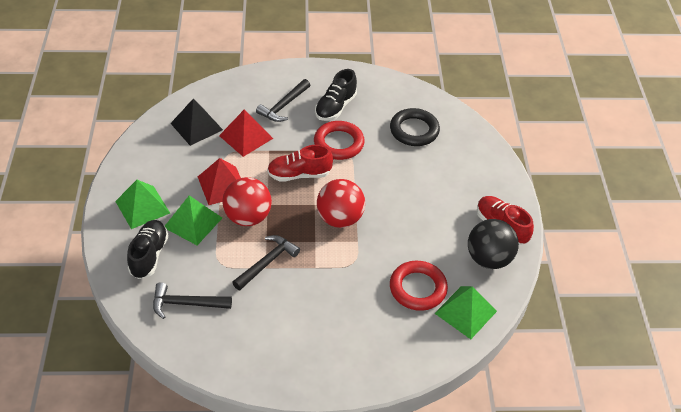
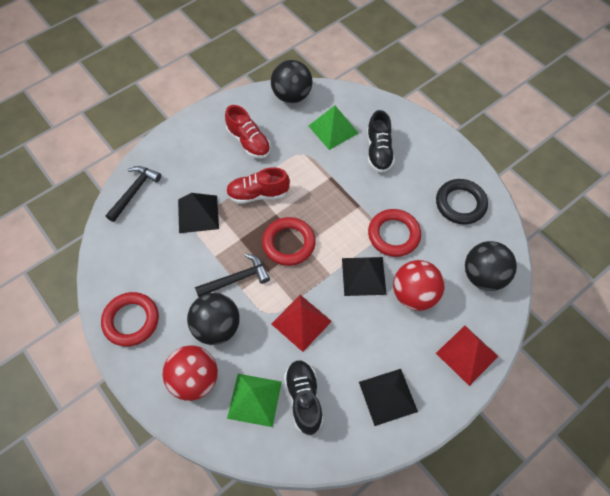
black ball: [468,219,519,269] = 1 -> [187,293,240,345] [271,60,312,103] [465,241,517,291] = 3
black hammer: [153,282,232,319] [232,235,300,290] [256,79,310,122] = 3 -> [106,166,161,222] [195,254,270,297] = 2
black pyramid: [170,99,223,146] = 1 -> [178,193,219,233] [342,257,387,296] [359,369,418,426] = 3
green pyramid: [115,180,170,229] [165,195,222,245] [434,286,497,339] = 3 -> [227,374,282,427] [309,105,359,150] = 2
red ring: [314,121,365,160] [390,261,448,311] = 2 -> [101,292,159,347] [262,217,316,266] [368,209,421,257] = 3

